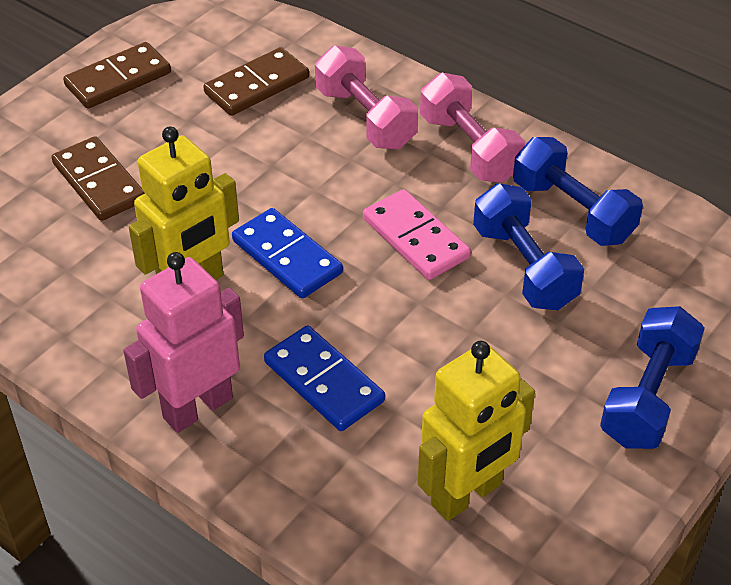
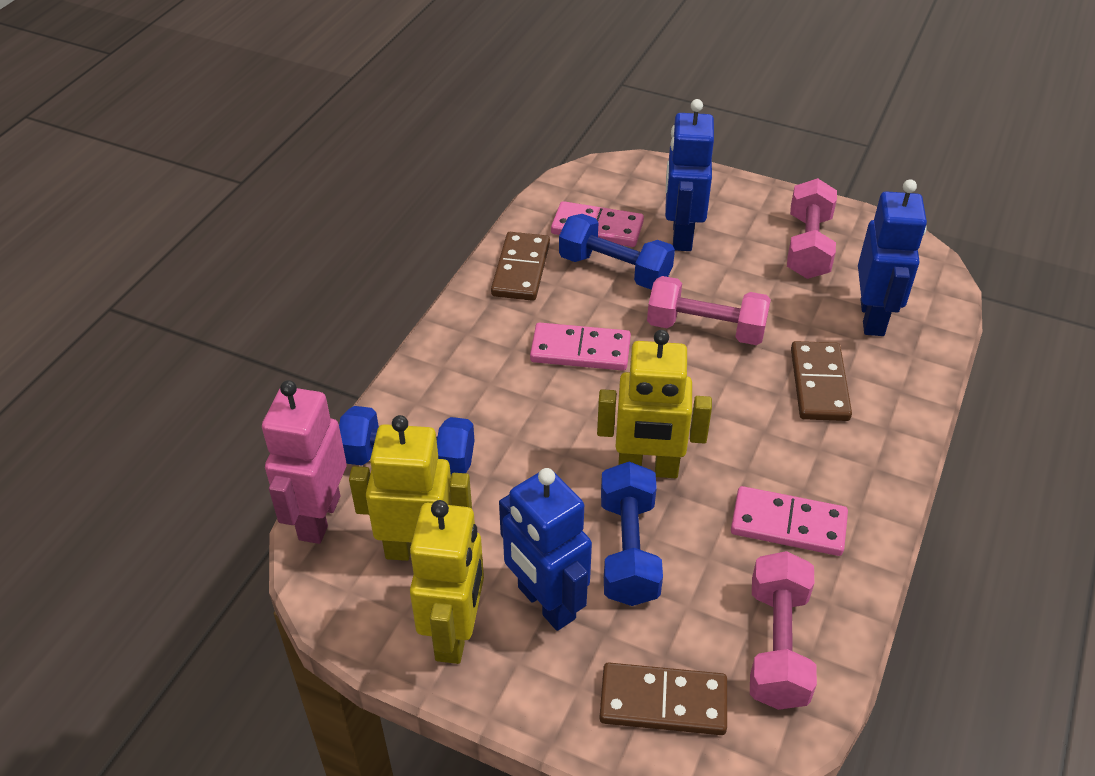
blue domino: [232,208,343,299] [264,326,385,431] = 2 -> none = 0
blue robot: none = 0 -> [499,468,592,631] [665,99,714,251] [858,179,927,336] = 3
pink domino: [363,189,471,280] = 1 -> [530,323,631,371] [551,201,644,247] [731,486,848,556] = 3
pink dumbbell: [315,45,418,150] [420,73,525,183] = 2 -> [647,276,771,345] [750,551,817,710] [787,178,837,279] = 3
yellow robot: [129,126,239,280] [417,341,535,521] = 2 -> [349,415,472,561] [410,500,484,664] [597,330,712,478] = 3

